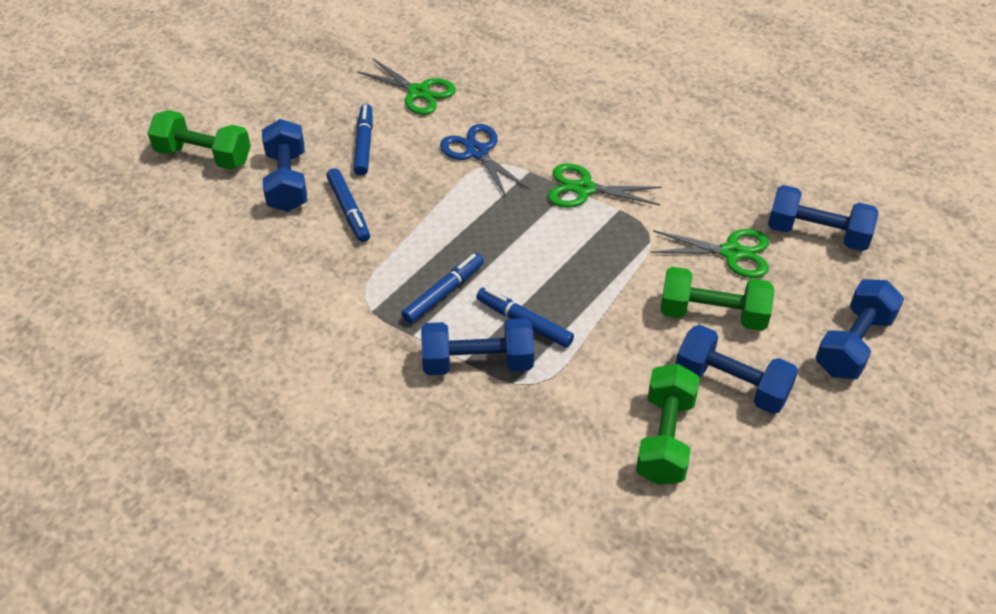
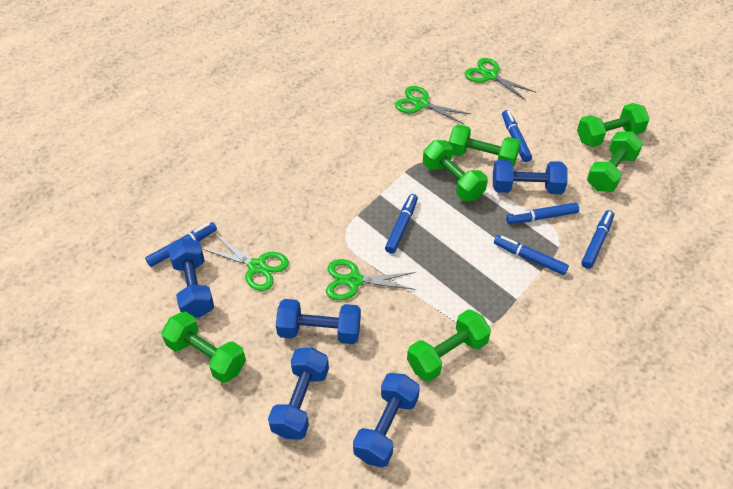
blue marker: [326,168,370,242] [353,104,373,176] [401,253,484,324] [476,288,574,348] = 4 -> [145,222,217,267] [385,194,418,254] [494,235,569,275] [502,110,532,162] [506,202,579,224] [581,210,614,269] = 6
blue scissors: [440,124,530,198] = 1 -> none = 0
green dumbbell: [148,110,251,170] [636,364,700,485] [660,267,774,331] = 3 -> [161,311,246,383] [407,309,491,382] [423,140,488,201] [448,124,521,166] [577,103,650,147] [587,132,643,192] = 6
green scissors: [357,58,456,115] [548,163,662,208] [650,229,769,278] = 3 -> [203,234,289,291] [326,259,416,300] [395,86,471,124] [465,58,536,100] = 4

